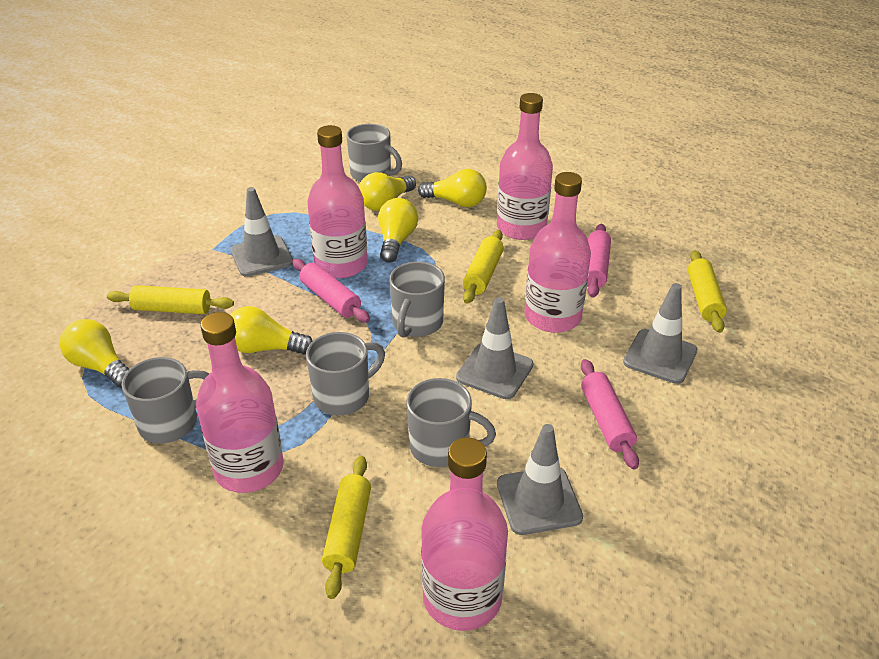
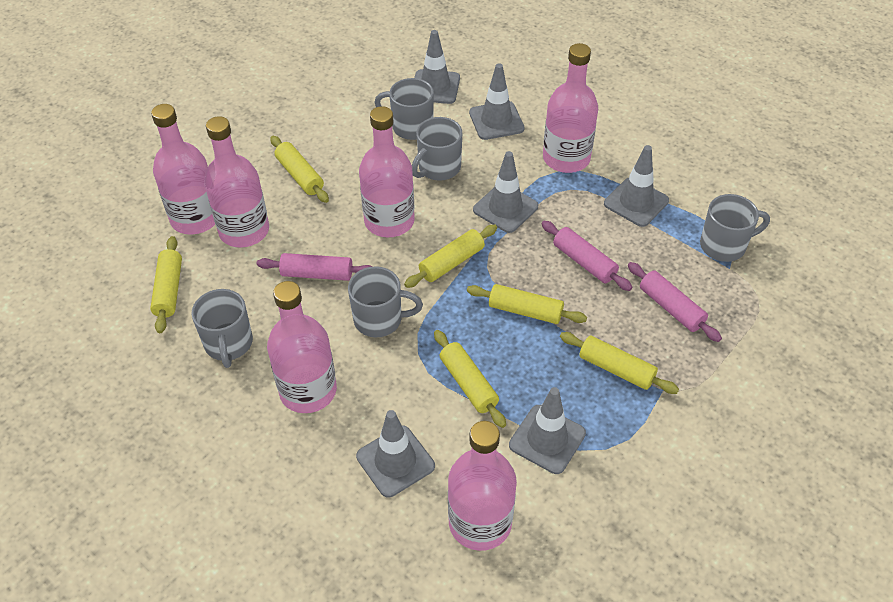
grey traffic cone: [231,187,293,277] [456,297,533,399] [497,424,583,535] [623,283,697,384] = 4 -> [356,410,435,498] [414,30,460,104] [469,63,525,140] [473,151,538,233] [509,387,586,474] [604,145,669,227] = 6
pink bottle: [196,312,284,493] [307,125,368,278] [421,437,508,631] [497,93,553,240] [525,172,591,333] = 5 -> [151,104,215,235] [204,116,269,248] [267,281,337,413] [359,106,415,238] [448,421,517,551] [543,43,598,173] = 6
yellow light bulb: [60,319,129,388] [230,306,313,355] [359,172,416,211] [378,198,418,262] [418,169,487,207] = 5 -> none = 0
yellow rolling pin: [107,285,234,314] [322,456,371,599] [463,230,504,304] [688,250,727,333] = 4 -> [150,236,182,333] [270,136,329,203] [404,225,497,288] [434,330,506,428] [467,284,587,324] [560,332,679,394] = 6

